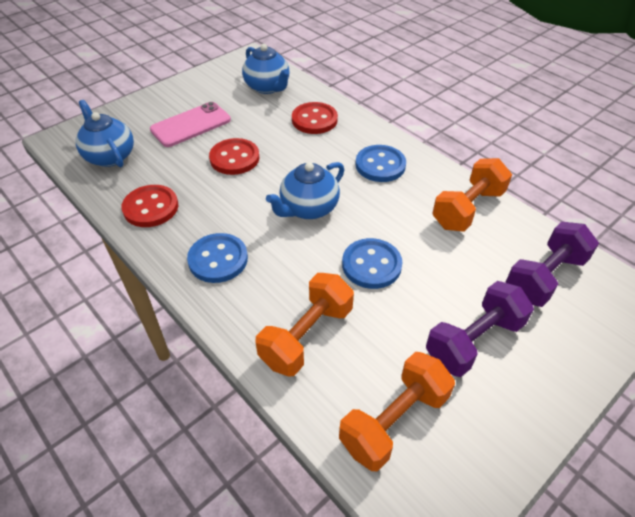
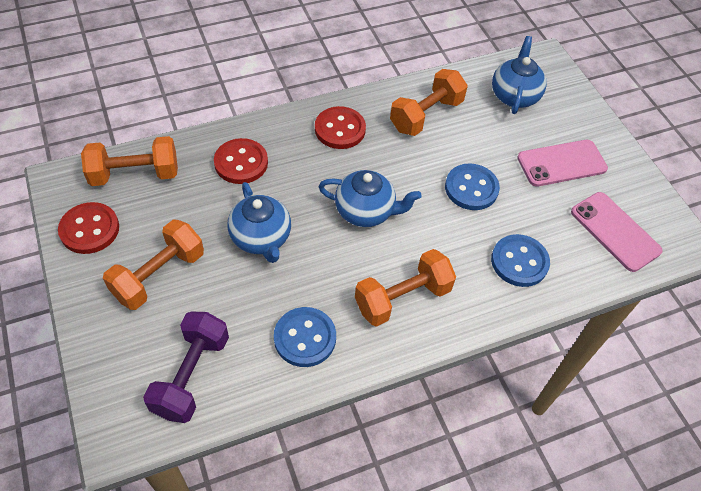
orange dumbbell: [256,273,354,377] [339,352,455,471] [432,158,512,232] = 3 -> [81,136,178,186] [103,219,204,310] [355,249,456,327] [390,69,467,136] = 4
pink phone: [150,102,231,147] = 1 -> [517,140,608,187] [571,192,663,272] = 2
purple dumbbell: [426,281,534,377] [506,222,599,307] = 2 -> [143,311,229,423] = 1

